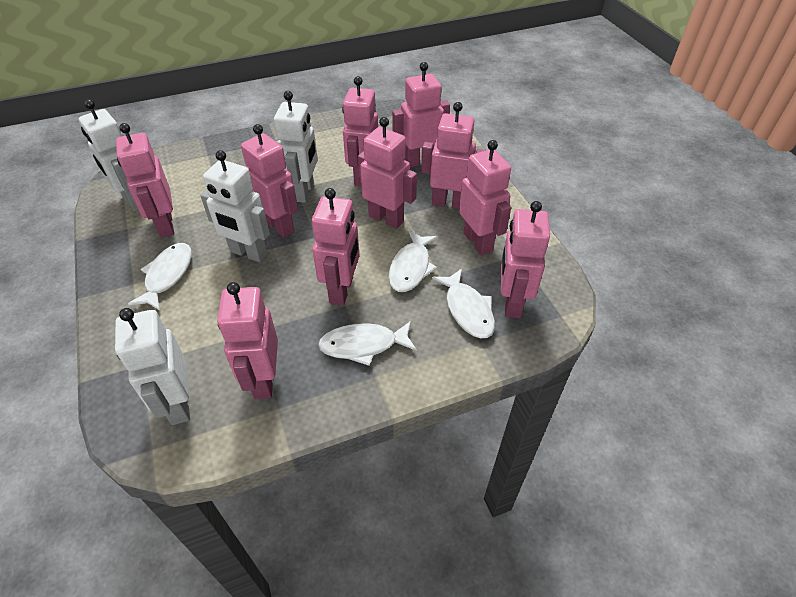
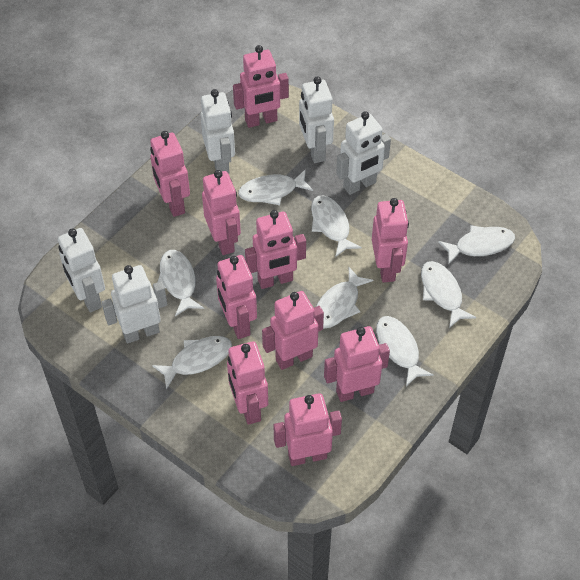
white fish: [128,243,192,311] [318,321,417,366] [388,230,438,292] [432,268,495,338] = 4 -> [152,336,232,390] [158,250,204,316] [238,169,313,205] [311,195,362,257] [316,267,373,329] [376,316,434,386] [421,261,476,328] [438,225,515,264] = 8
white robot: [79,99,138,211] [115,308,190,425] [200,150,270,262] [274,91,318,203] = 4 -> [58,228,105,312] [102,265,167,344] [200,89,235,174] [299,76,334,163] [336,111,391,195] = 5

